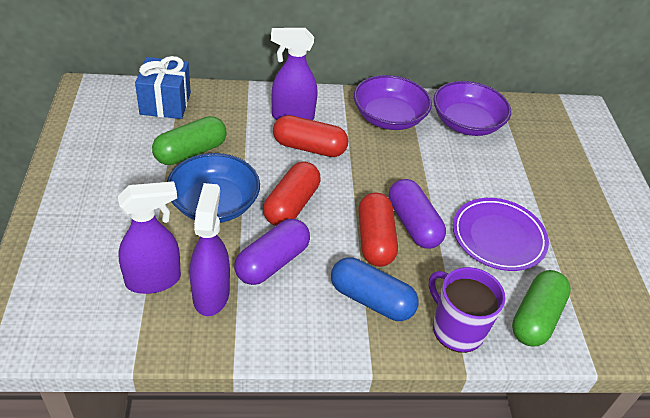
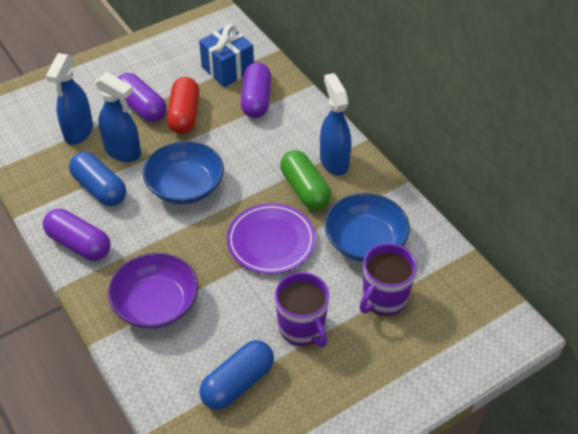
blue bowl: [167,153,260,223] = 1 -> [143,141,224,204] [325,193,410,262] = 2
blue capsule: [331,257,419,321] = 1 -> [69,152,126,206] [199,340,274,410] = 2
blue spray bottle: none = 0 -> [46,53,93,145] [95,72,141,162] [320,73,351,175] = 3
green capsule: [152,116,227,165] [512,270,571,346] = 2 -> [280,150,331,210] = 1
purple bowl: [354,75,432,130] [433,81,511,136] = 2 -> [108,253,198,329] = 1
purple capsule: [234,219,310,285] [389,179,446,249] = 2 -> [43,209,110,261] [118,73,167,122] [241,62,271,118] = 3
purple mug: [429,267,506,353] = 1 -> [275,272,329,347] [359,243,417,316] = 2
purple spray bottle: [118,181,181,294] [190,183,230,316] [271,28,317,120] = 3 -> none = 0
red capsule: [263,162,320,226] [273,115,348,157] [358,192,398,267] = 3 -> [167,77,199,134] = 1

